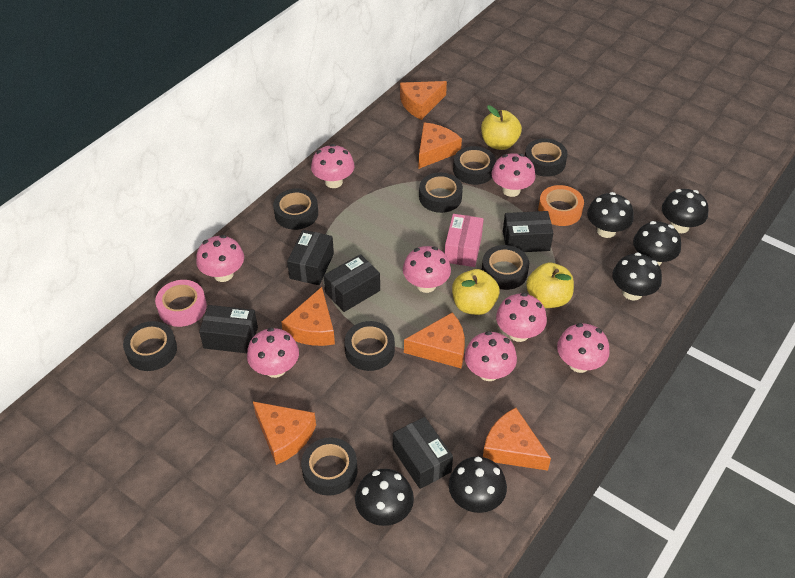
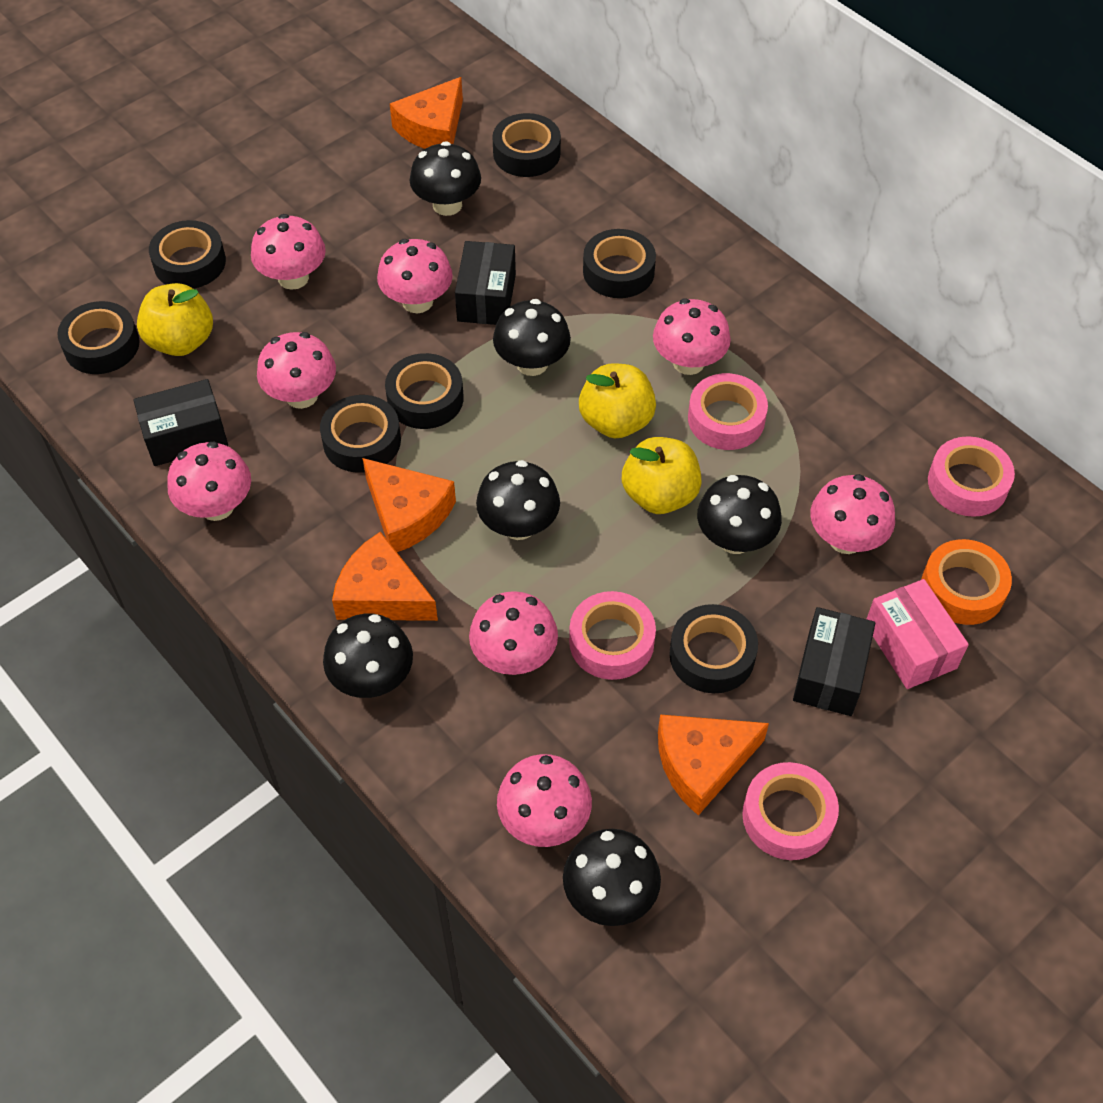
black box: [199,305,258,353] [287,230,334,285] [324,254,380,312] [393,417,453,489] [503,211,553,252] = 5 -> [133,379,228,466] [455,241,516,325] [793,607,875,716] = 3
black tape: [123,321,177,371] [273,189,318,230] [301,437,358,496] [345,321,395,371] [419,172,463,213] [453,146,496,185] [482,245,529,290] [525,138,567,177] = 8 -> [57,301,140,374] [149,220,226,289] [320,395,401,473] [385,353,464,429] [492,113,561,177] [583,229,656,298] [669,604,758,693] = 7
orange cheese: [253,401,316,465] [281,287,335,346] [400,81,447,120] [404,312,465,368] [419,122,462,169] [483,408,551,471] = 6 -> [332,532,438,621] [362,458,456,552] [390,77,463,149] [658,715,769,815] = 4
pink tape: [155,280,207,327] = 1 -> [569,591,656,680] [688,373,768,450] [742,762,839,860] [928,436,1015,517] = 4

